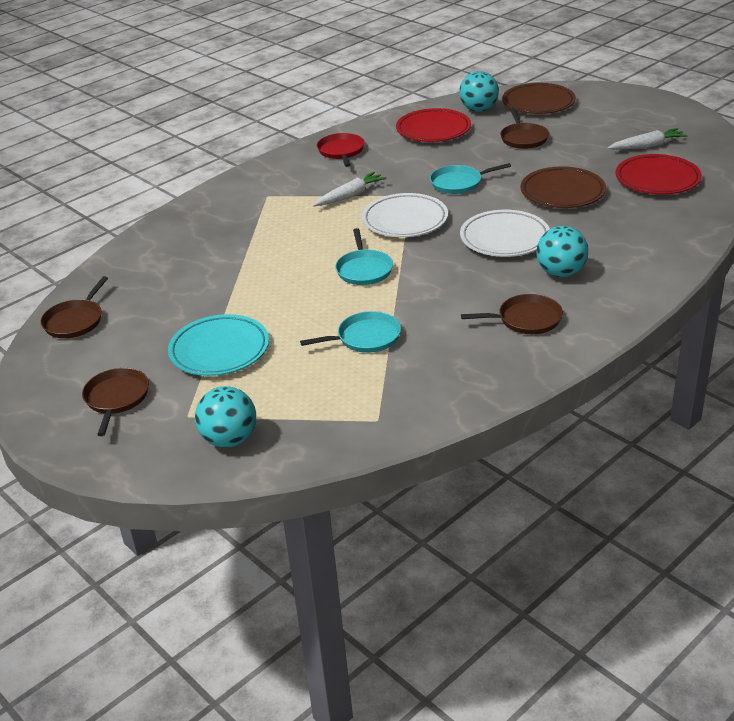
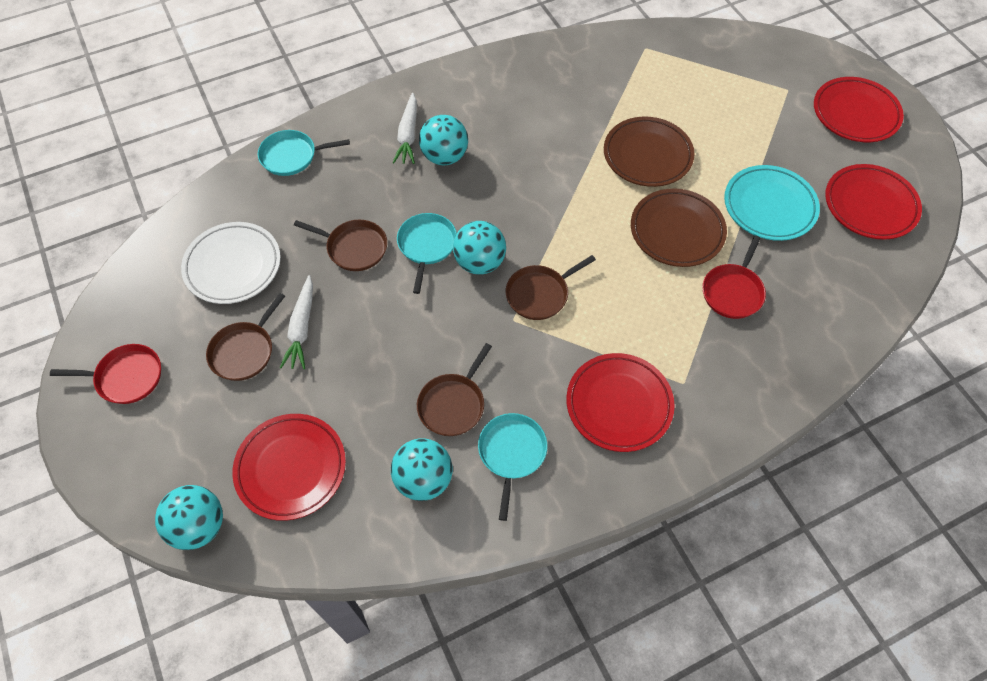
red pan: [317,133,365,167] = 1 -> [50,344,161,404] [702,235,766,319] = 2
red plate: [396,108,471,142] [616,154,702,194] = 2 -> [233,414,346,521] [566,353,675,452] [814,77,904,142] [825,164,922,239] = 4
turquoise ball: [195,386,256,448] [459,71,499,112] [536,226,588,277] = 3 -> [155,485,223,550] [391,438,453,501] [419,115,468,165] [453,221,506,275] = 4
white plate: [362,193,448,237] [460,210,550,257] = 2 -> [181,222,281,304] = 1

